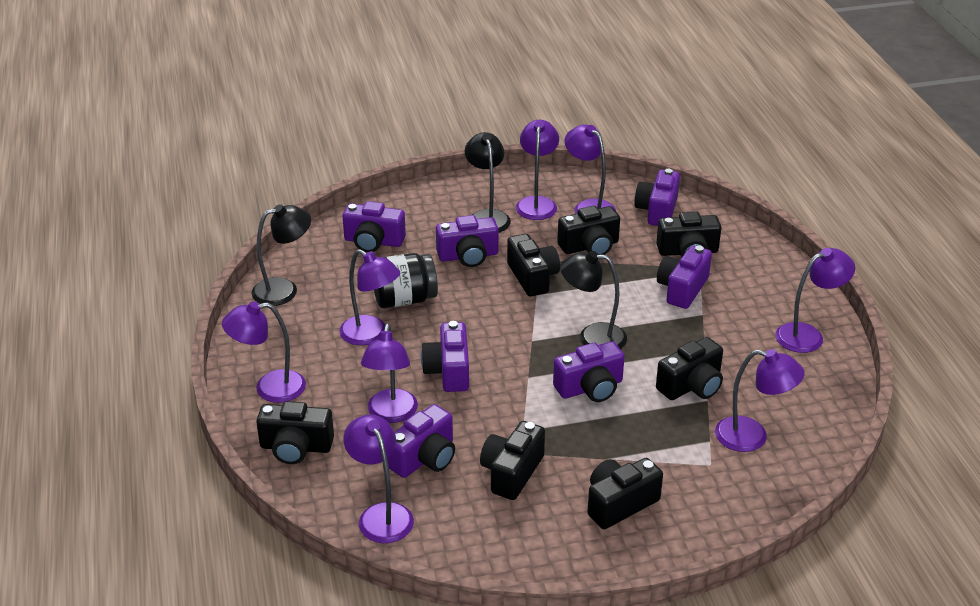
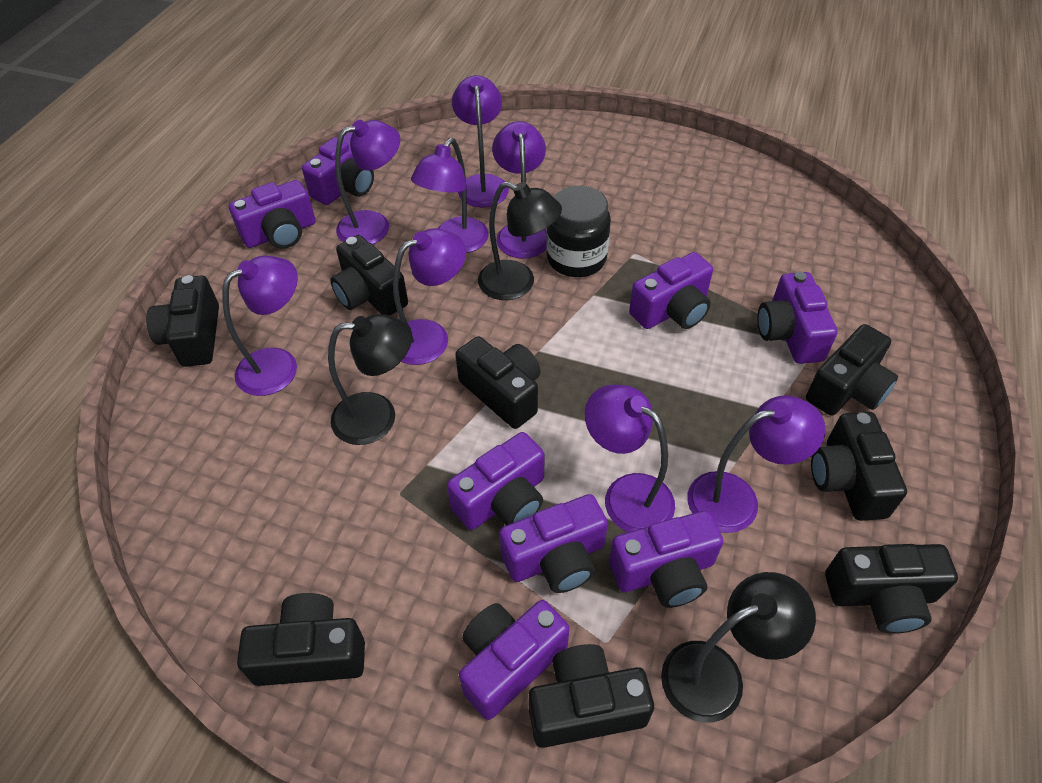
black camera: [256,401,334,464] [480,421,545,500] [507,234,560,296] [557,206,620,255] [587,458,663,529] [656,212,721,257] [656,337,723,400] = 7 -> [146,275,219,367] [237,593,365,686] [330,235,408,316] [455,337,541,429] [529,644,654,748] [806,324,898,416] [811,412,907,521] [825,544,958,634] = 8
purple camera: [343,201,406,252] [387,404,455,478] [421,321,469,392] [436,215,499,267] [553,341,624,402] [634,169,680,226] [657,246,712,309] = 7 -> [229,180,315,249] [302,132,374,205] [447,432,545,530] [459,600,569,720] [499,494,608,593] [609,511,723,608] [629,252,713,329] [757,272,838,364] = 8

